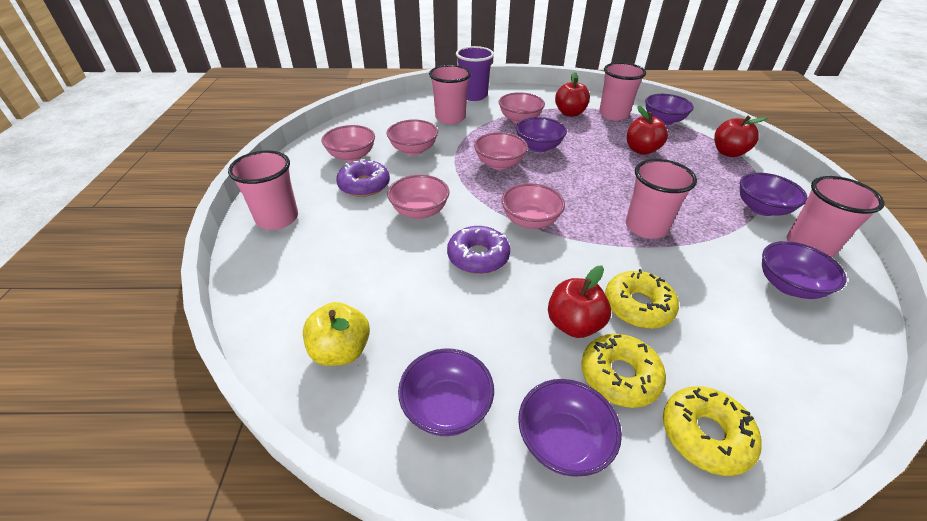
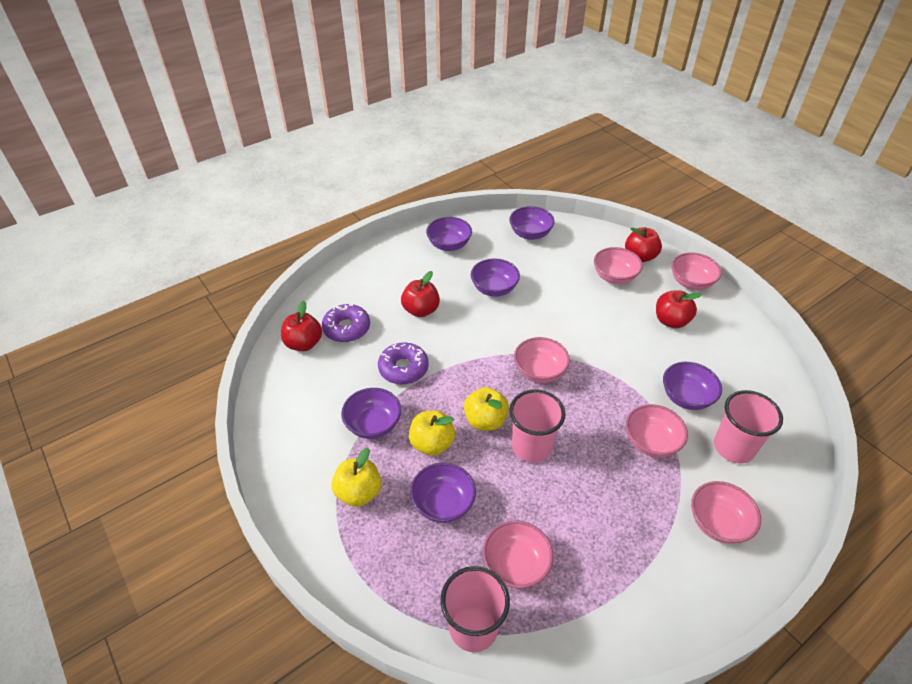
pink cup: [228,150,298,230] [429,65,471,124] [599,62,646,121] [626,159,697,239] [787,176,885,257] = 5 -> [440,566,510,652] [509,389,565,463] [714,390,783,464] = 3
purple cup: [456,46,494,101] = 1 -> none = 0
yellow apple: [303,302,370,366] = 1 -> [331,448,382,507] [409,410,455,456] [464,387,509,431] = 3
yellow donut: [581,334,666,408] [605,269,679,329] [663,386,761,476] = 3 -> none = 0

